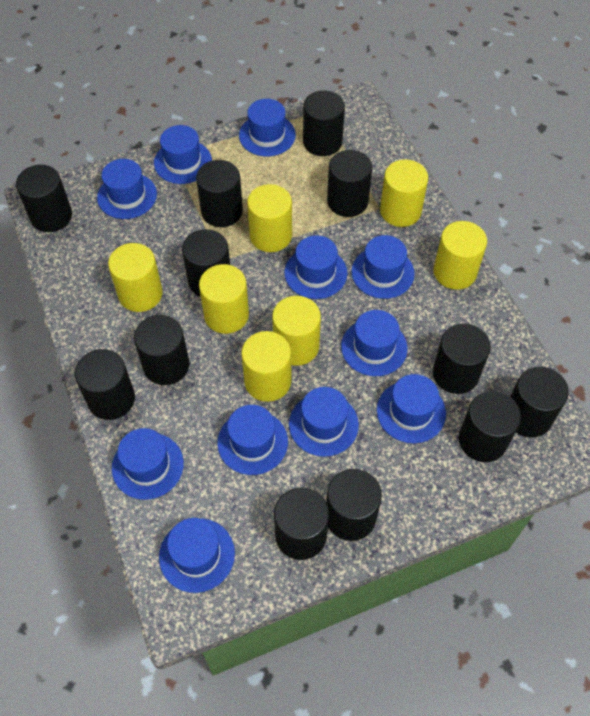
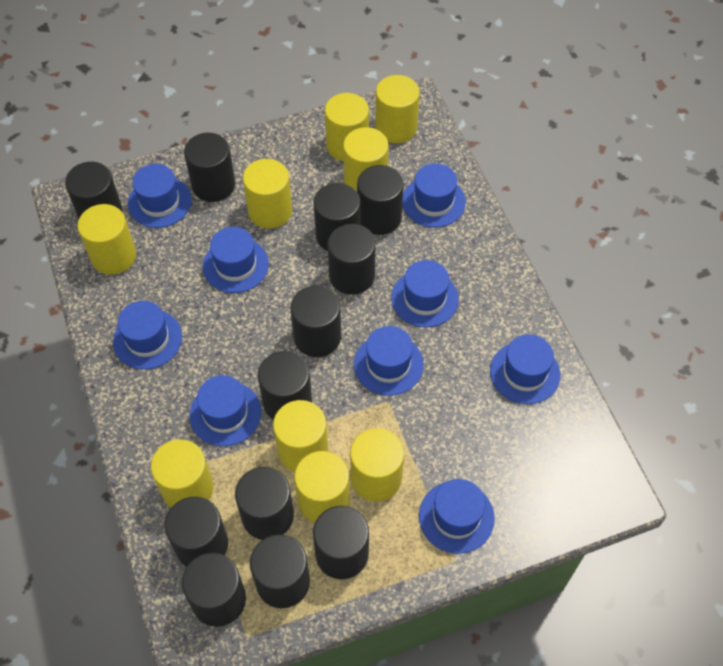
blue hat: [97,159,157,219] [112,428,184,500] [154,125,212,184] [159,518,235,593] [217,405,288,475] [239,99,296,156] [284,235,347,299] [289,387,359,457] [341,310,408,376] [351,235,415,299] [377,374,446,443] = 11 -> [113,301,182,370] [128,164,192,228] [190,375,261,447] [203,227,269,293] [354,326,424,396] [391,260,459,328] [403,163,466,228] [419,479,495,554] [490,334,560,404] = 9
yellow cylinder: [108,243,163,312] [199,264,249,334] [241,331,291,402] [247,184,292,252] [272,296,321,366] [380,160,428,227] [434,221,487,290] = 7 -> [77,204,136,275] [151,439,213,508] [243,159,292,229] [273,400,328,472] [294,451,350,523] [325,93,369,161] [343,127,389,192] [350,428,404,501] [375,75,420,143] = 9

